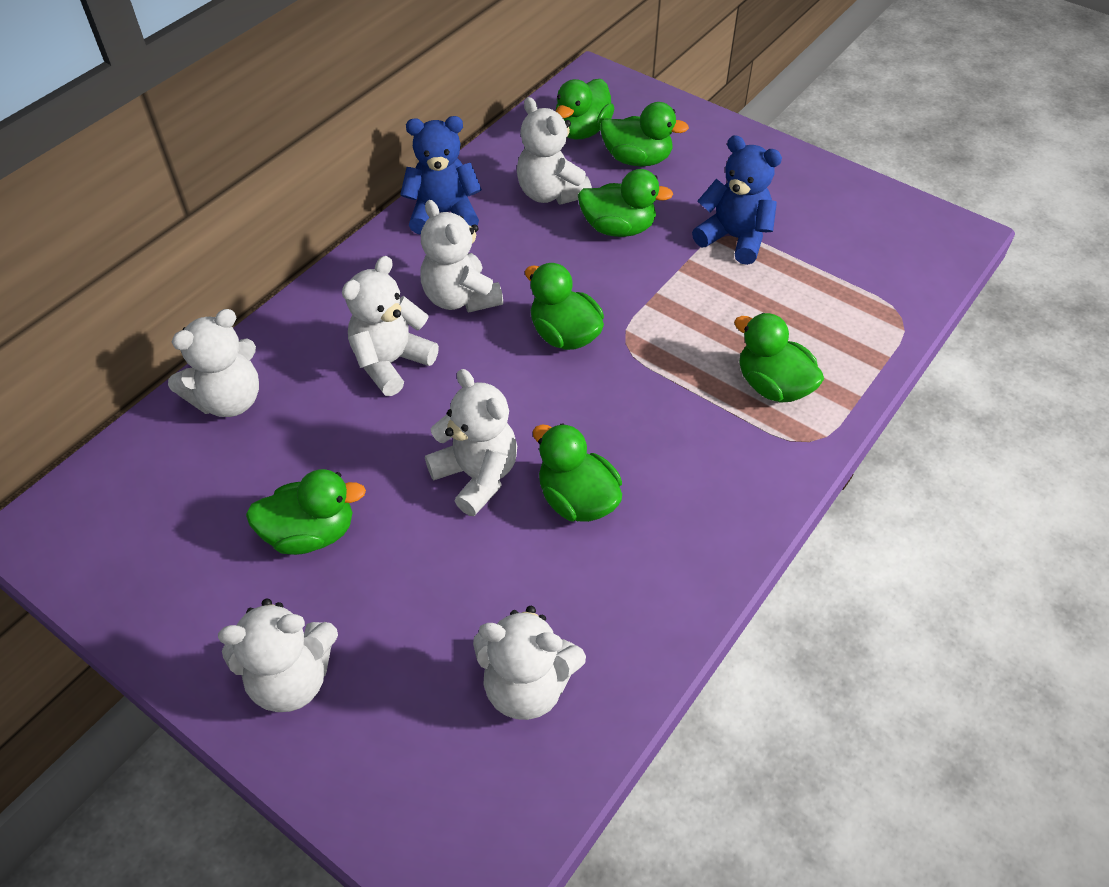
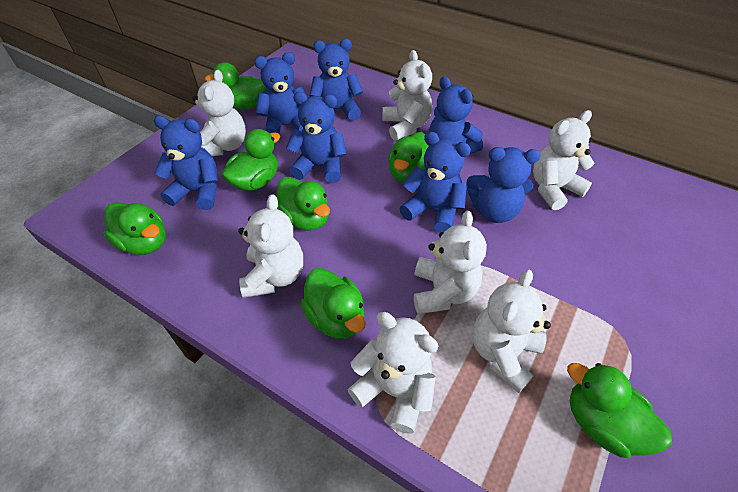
blue teddy bear: [400,116,482,234] [692,135,782,265] = 2 -> [154,116,218,210] [254,52,308,134] [286,92,347,183] [309,39,363,121] [400,132,471,233] [429,76,483,154] [466,147,541,223] = 7

